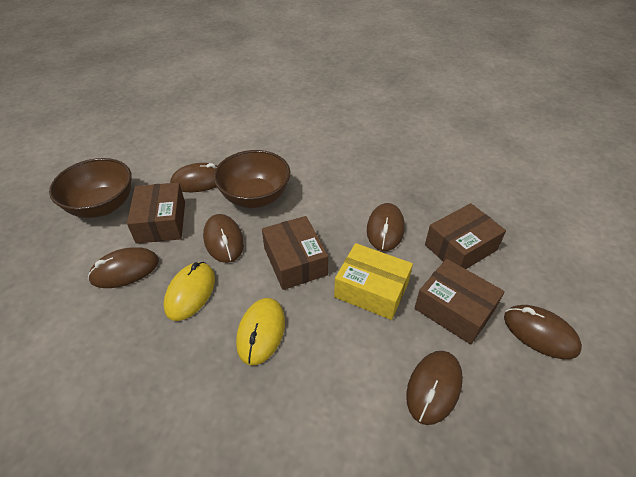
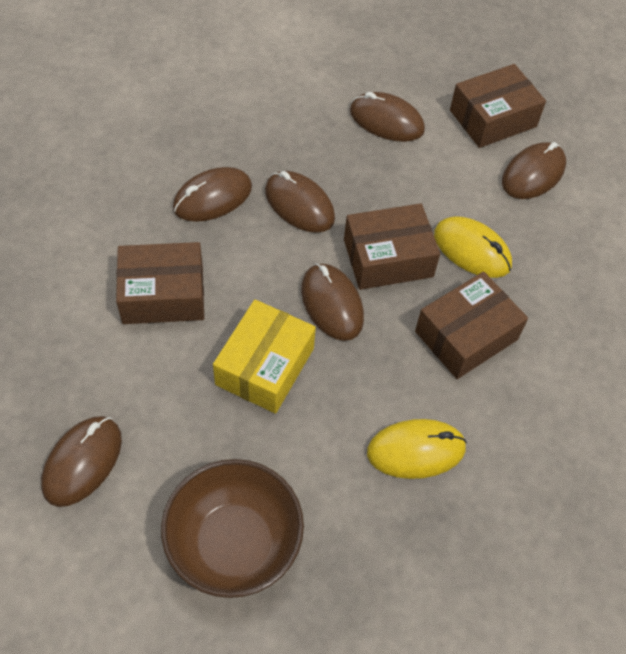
brown bowl: [49,158,132,218] [214,150,290,208] = 2 -> [161,459,304,598] = 1

